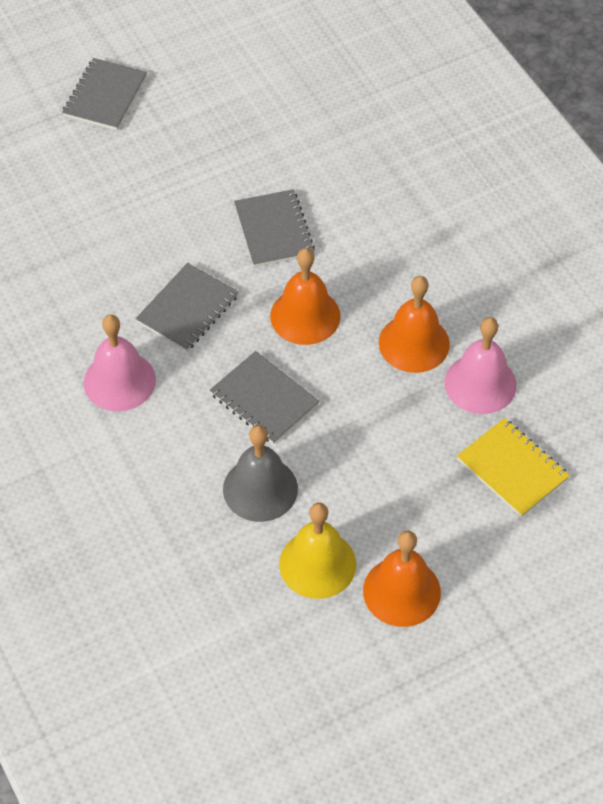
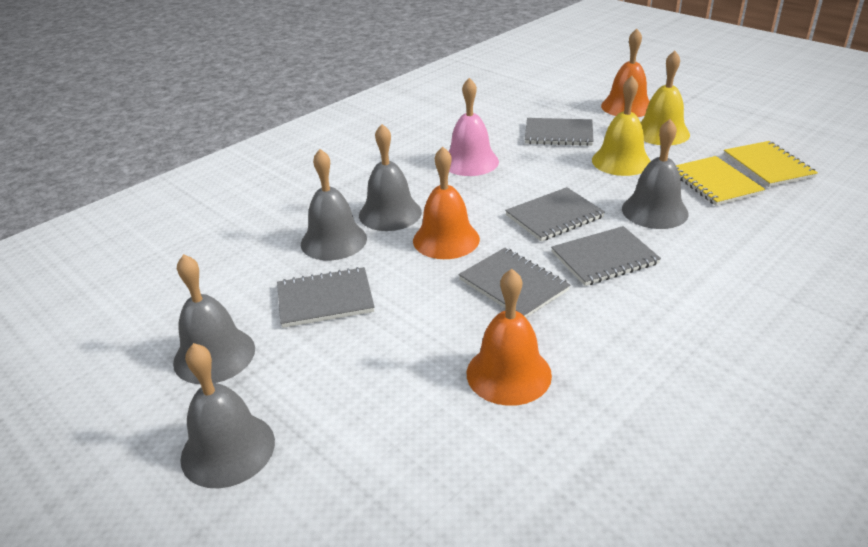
grey bell: [223,425,298,522] = 1 -> [173,254,255,384] [180,343,275,488] [301,149,367,260] [359,124,422,231] [622,119,689,229] = 5
grey notebook: [62,58,147,130] [136,263,238,351] [210,351,319,444] [234,189,315,267] = 4 -> [277,267,375,328] [459,248,570,318] [505,187,605,241] [525,118,594,146] [551,226,661,286] = 5
pink bell: [84,314,156,411] [444,317,517,414] = 2 -> [449,78,499,176] = 1
yellow bell: [279,502,356,599] = 1 -> [592,76,651,176] [640,51,690,145] = 2
yellow notebook: [457,418,570,517] = 1 -> [676,156,765,206] [724,141,818,187] = 2

